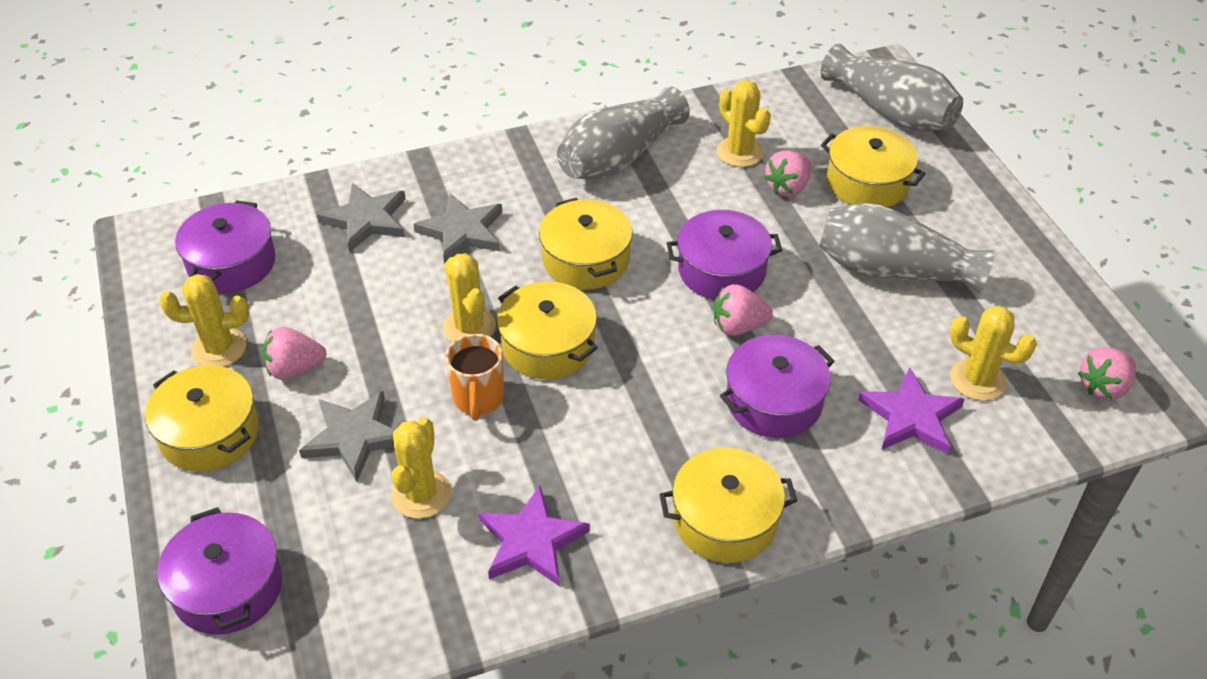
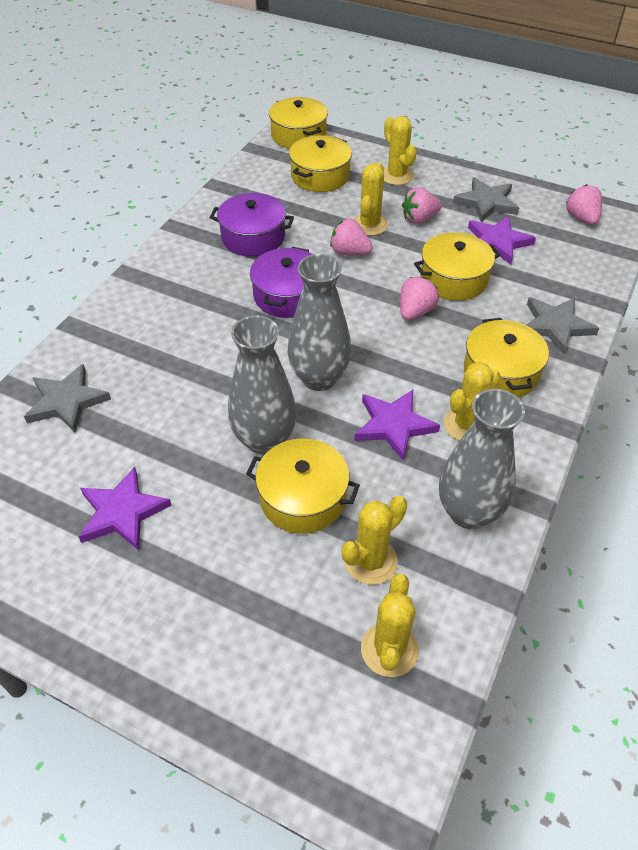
orange mug: [445,334,504,421] = 1 -> none = 0
purple pot: [157,507,282,635] [175,200,276,293] [667,210,782,300] [720,335,835,438] = 4 -> [210,193,294,256] [250,247,313,318] = 2
purple star: [479,486,590,587] [858,367,965,454] = 2 -> [79,467,172,551] [354,390,440,461] [468,216,536,265] = 3

